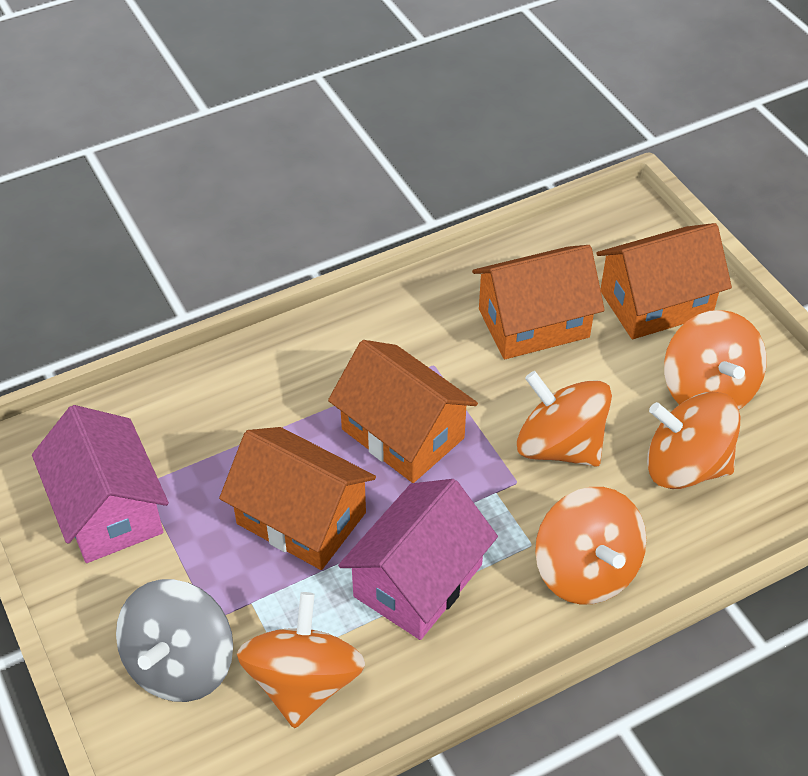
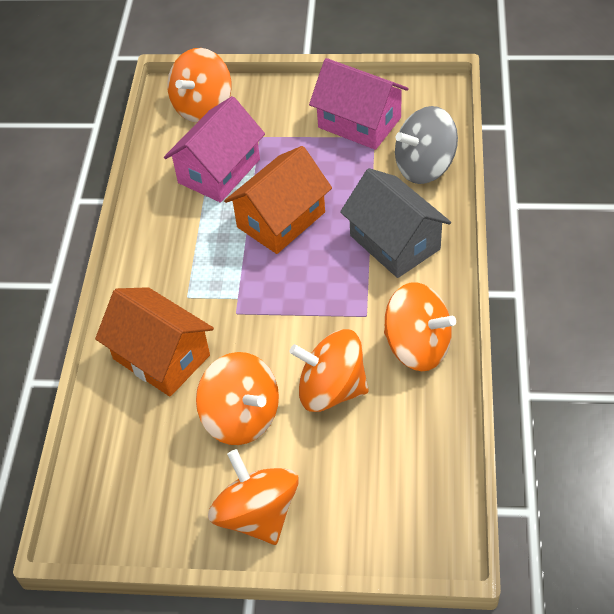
grey house: none = 0 -> [340,168,451,278] = 1
orange house: [219,427,376,570] [328,340,478,483] [472,245,605,359] [596,223,732,339] = 4 -> [95,287,214,396] [224,146,332,254] = 2

